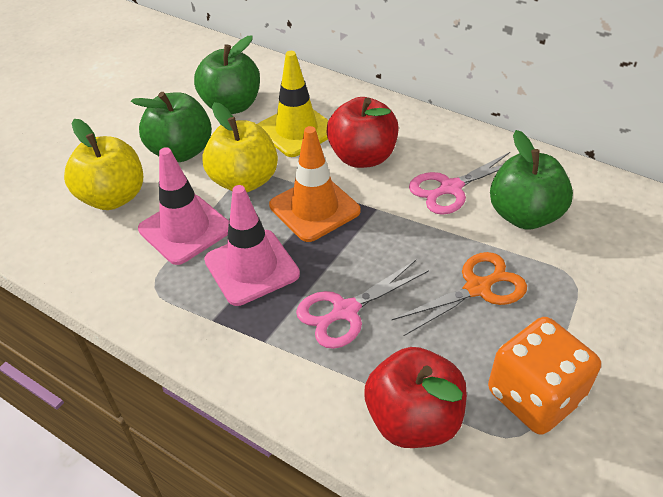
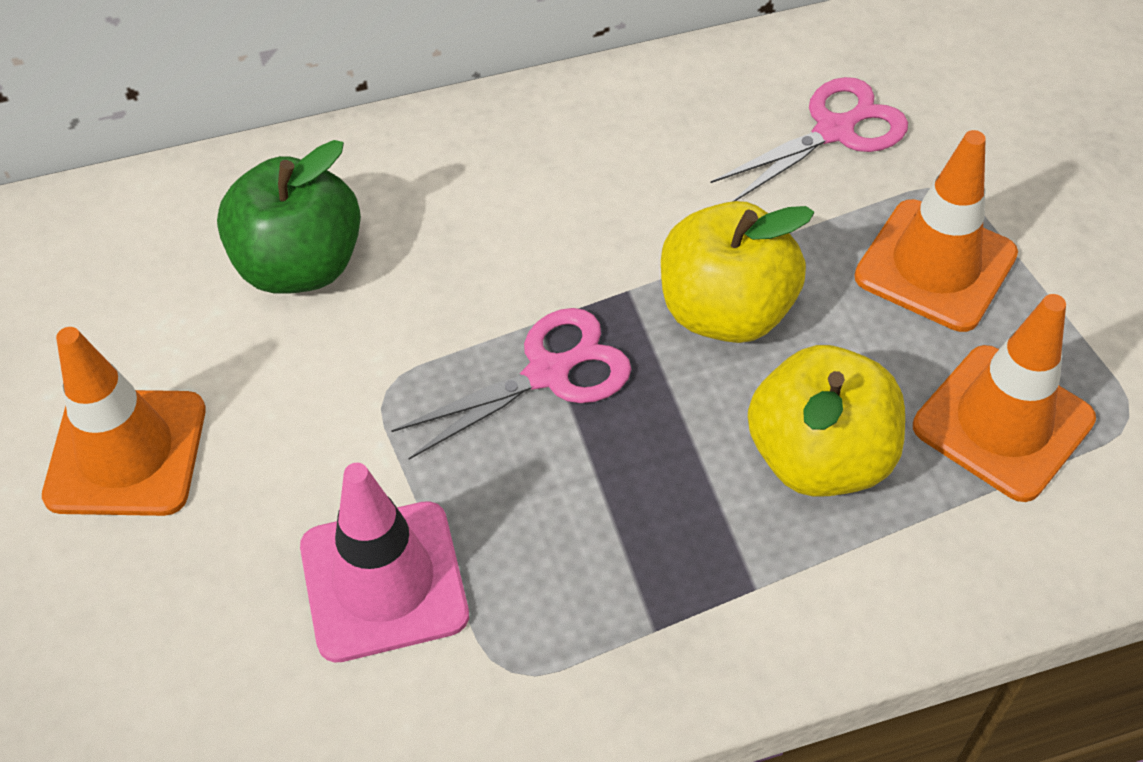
green apple: [131,92,212,162] [194,36,260,114] [490,130,573,229] = 3 -> [217,140,361,294] = 1
orange dice: [488,317,601,435] = 1 -> none = 0
orange scissors: [392,252,527,336] = 1 -> none = 0
orange traffic cone: [269,126,361,242] = 1 -> [42,327,206,516] [854,130,1018,332] [913,294,1096,502] = 3
pink traffic cone: [138,147,229,265] [204,185,300,306] = 2 -> [300,463,469,663] = 1
red apple: [327,97,398,168] [365,347,467,448] = 2 -> none = 0
yellow traffic cone: [257,51,329,157] = 1 -> none = 0

